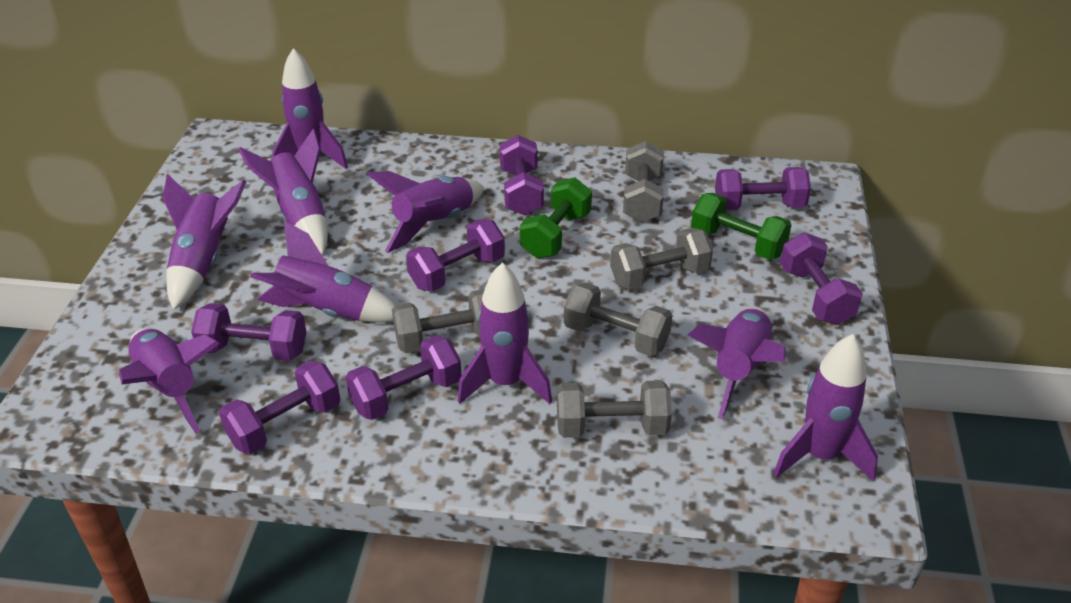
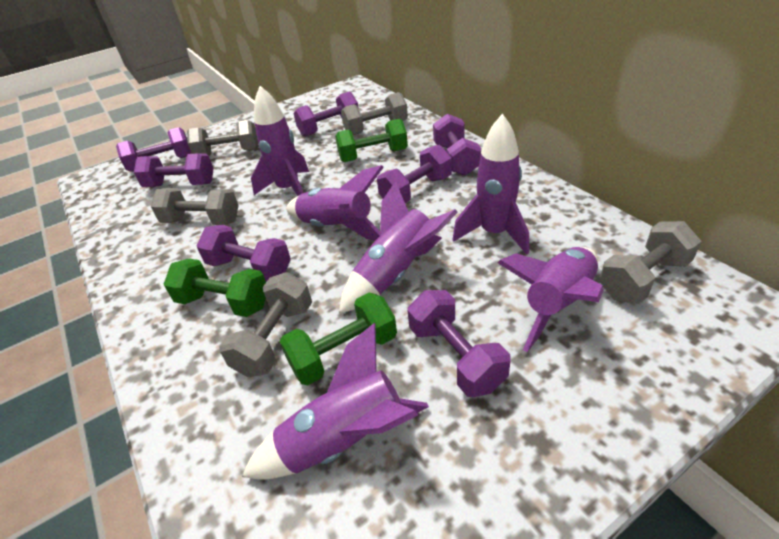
green dumbbell: [520,177,592,258] [691,193,792,260] = 2 -> [164,258,266,317] [280,293,397,385] [335,119,408,162] = 3
purple rocket: [119,329,220,434] [163,174,246,310] [238,128,328,255] [250,221,395,323] [272,48,348,169] [367,171,484,253] [458,262,552,404] [688,307,786,419] [773,334,878,482] = 9 -> [242,323,429,480] [251,86,309,196] [286,165,384,240] [339,181,458,313] [452,114,529,255] [497,247,604,352] = 6

